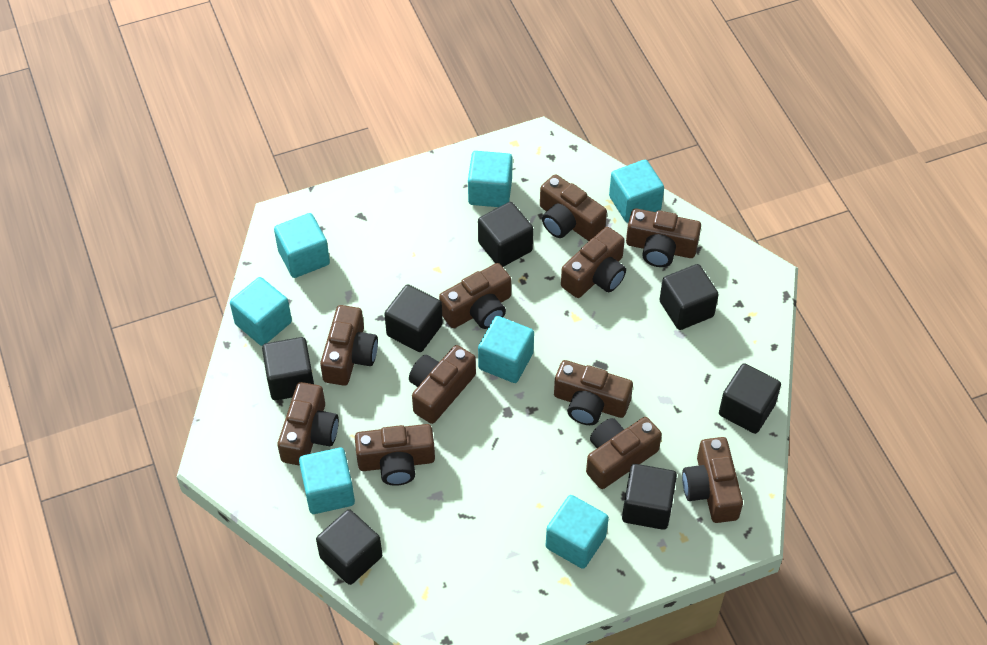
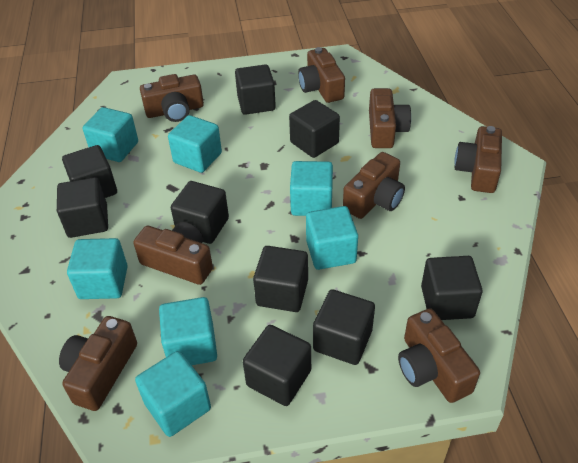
black cube: [262,337,314,400] [316,509,382,585] [384,284,443,352] [478,202,533,267] [622,464,677,530] [659,264,719,330] [719,363,781,434] = 7 -> [57,177,108,238] [62,145,117,198] [171,181,229,244] [235,64,276,115] [243,325,311,406] [253,246,308,312] [289,100,340,158] [313,289,375,365] [421,256,483,320] = 9
brown camera: [277,382,339,466] [320,305,378,386] [355,424,435,486] [409,345,476,424] [439,263,511,329] [540,174,607,241] [554,360,633,425] [561,227,626,298] [586,417,662,489] [626,208,701,267] [682,437,743,523] = 11 -> [59,316,137,411] [133,222,213,285] [140,74,204,122] [298,47,345,103] [343,152,405,219] [369,88,411,148] [398,308,480,403] [454,126,502,193] = 8

